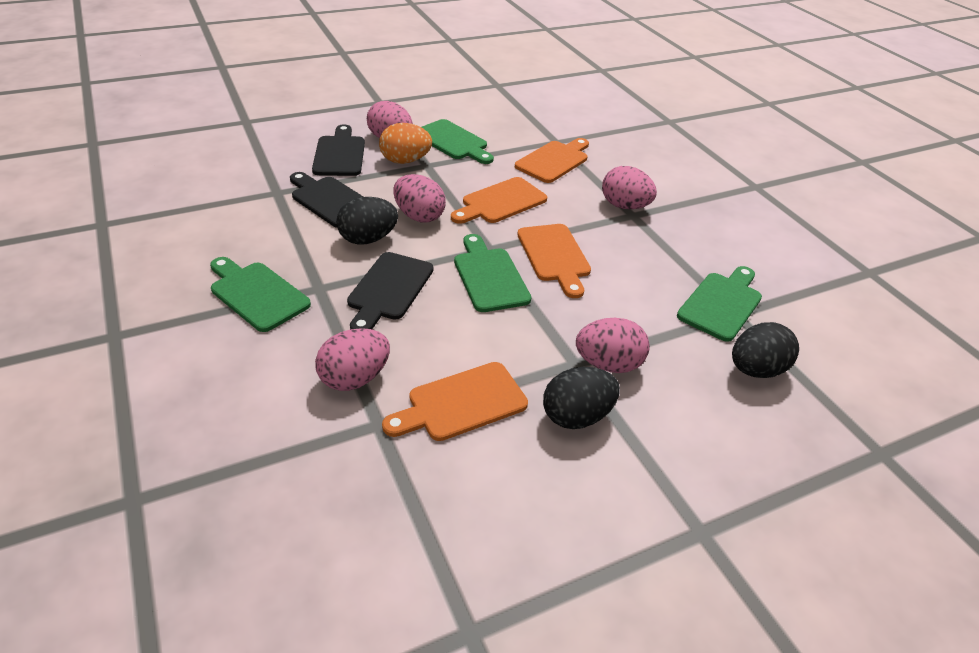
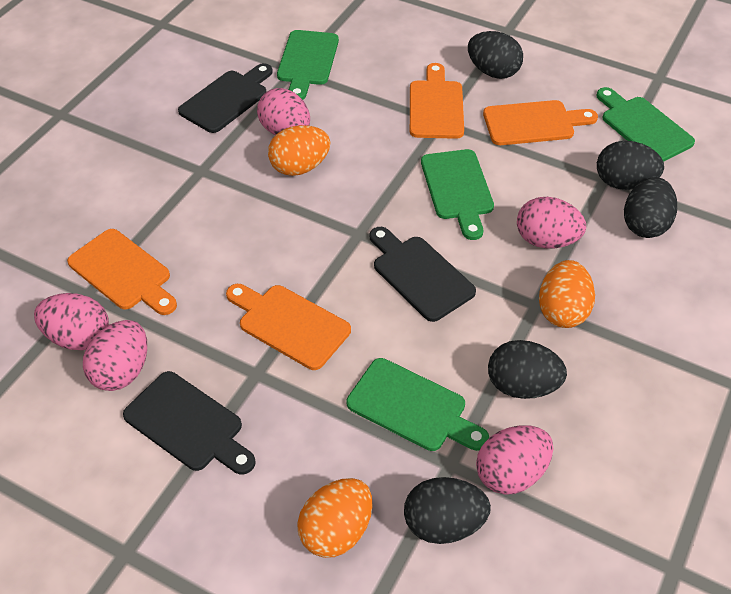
black egg: [336,197,398,245] [543,367,620,429] [732,322,799,378] = 3 -> [404,477,491,544] [468,31,523,79] [488,340,567,399] [597,141,664,190] [624,177,677,238] = 5
orange egg: [379,123,432,164] = 1 -> [268,125,330,176] [297,478,372,558] [539,260,595,328] = 3

